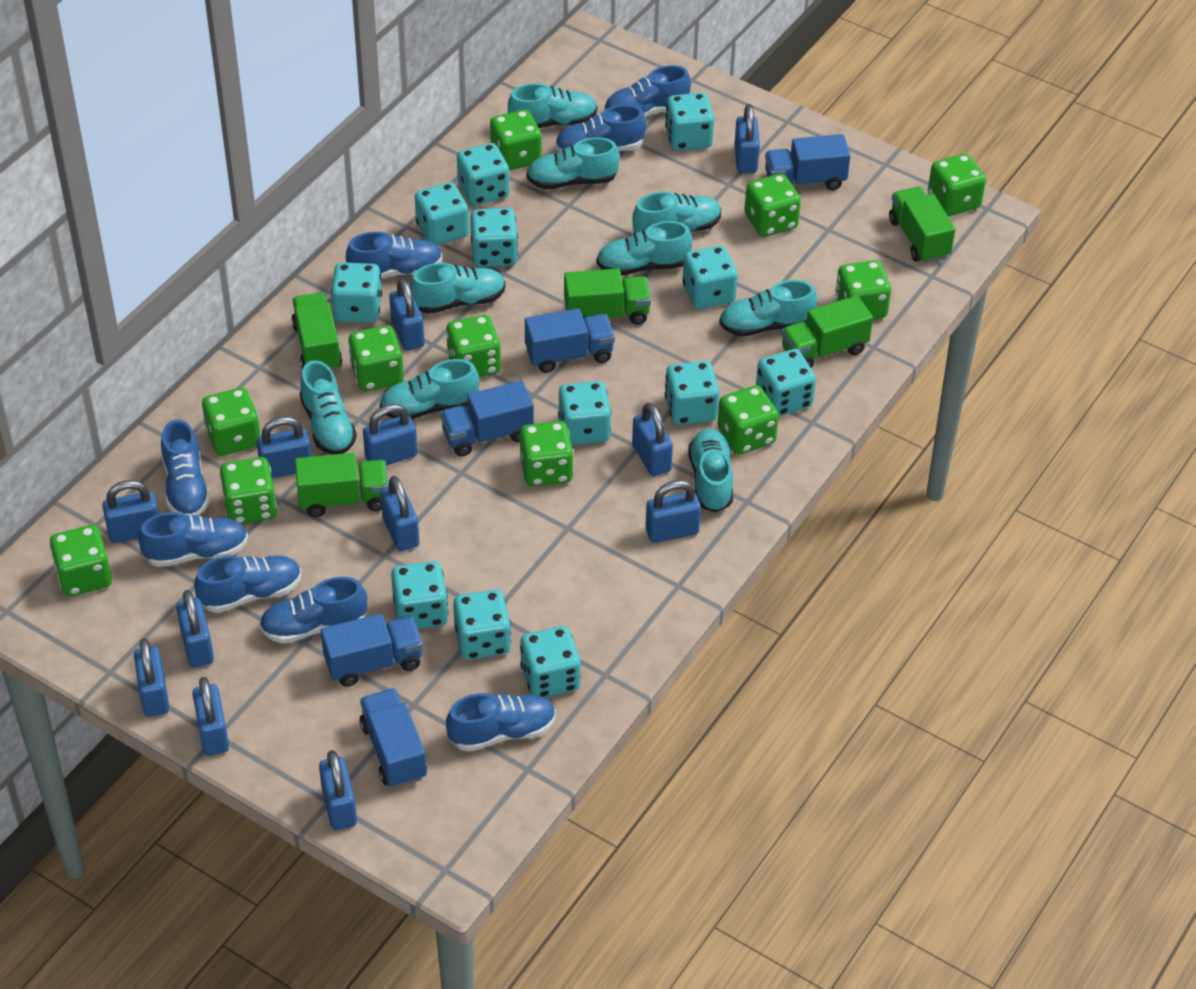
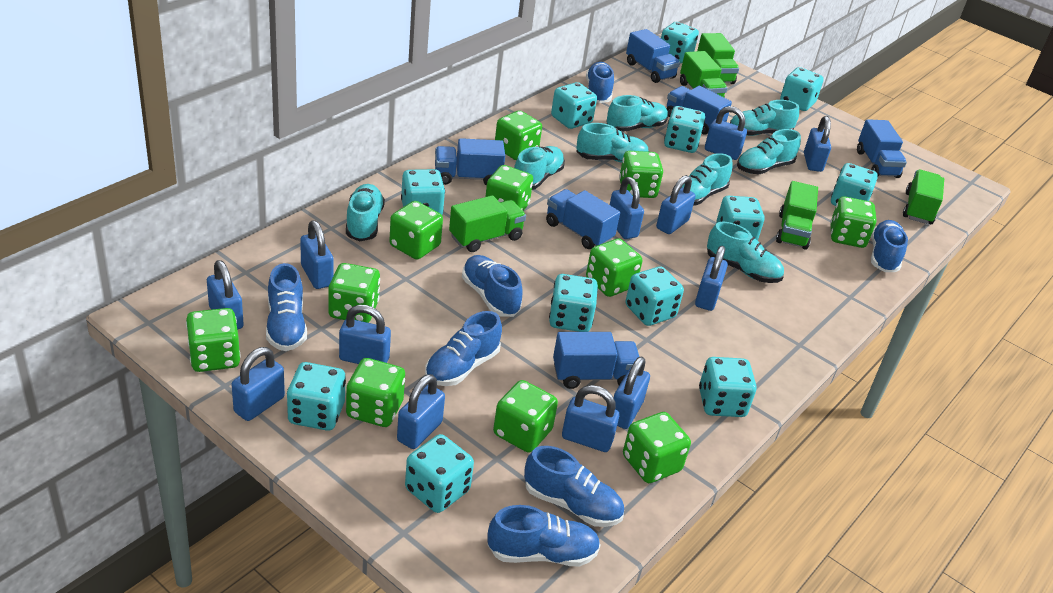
blue shoe: [139,512,248,567] [161,419,211,516] [194,555,302,613] [259,577,367,643] [346,232,443,278] [446,693,556,752] [555,105,646,151] [604,65,691,117] = 8 -> [266,263,307,351] [425,311,502,386] [462,255,523,317] [487,505,600,567] [524,446,624,527] [586,62,614,103] [871,220,908,272] = 7
blue truck: [321,614,423,687] [360,688,427,788] [440,381,534,456] [525,308,615,373] [765,134,851,190] = 5 -> [435,138,505,186] [546,189,620,249] [553,332,640,389] [626,29,680,83] [666,86,732,135] [857,119,907,178] = 6
turquoise shoe: [300,360,357,455] [380,359,479,420] [410,263,505,314] [508,83,597,128] [526,137,620,189] [596,221,692,275] [632,192,721,234] [688,429,733,512] [719,280,817,337] = 9 -> [346,184,385,241] [514,146,565,190] [576,123,649,163] [606,95,668,132] [681,153,733,206] [707,221,784,283] [730,100,799,136] [737,129,801,174] = 8

